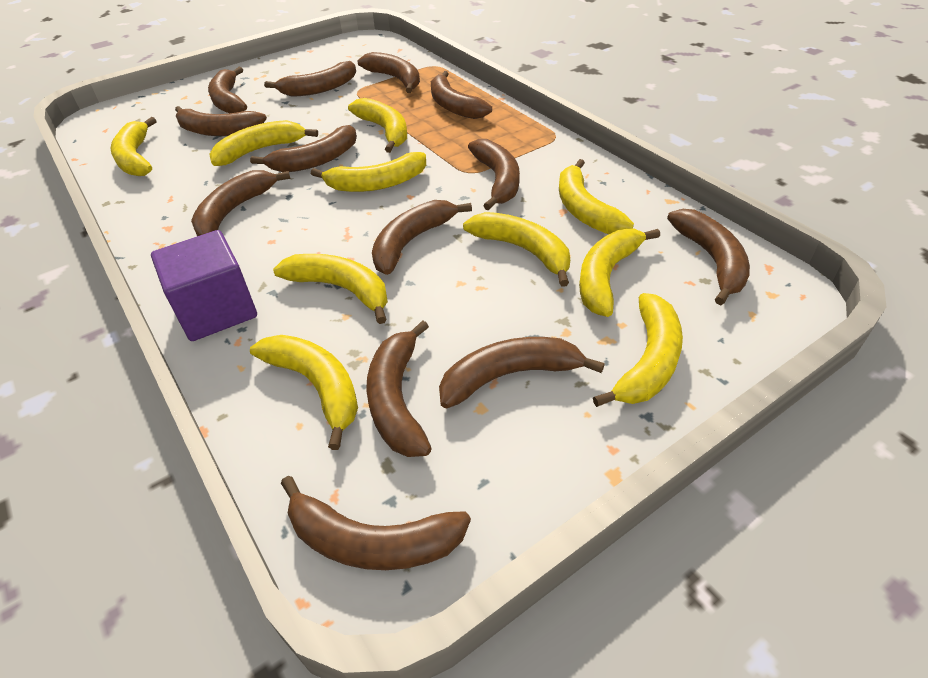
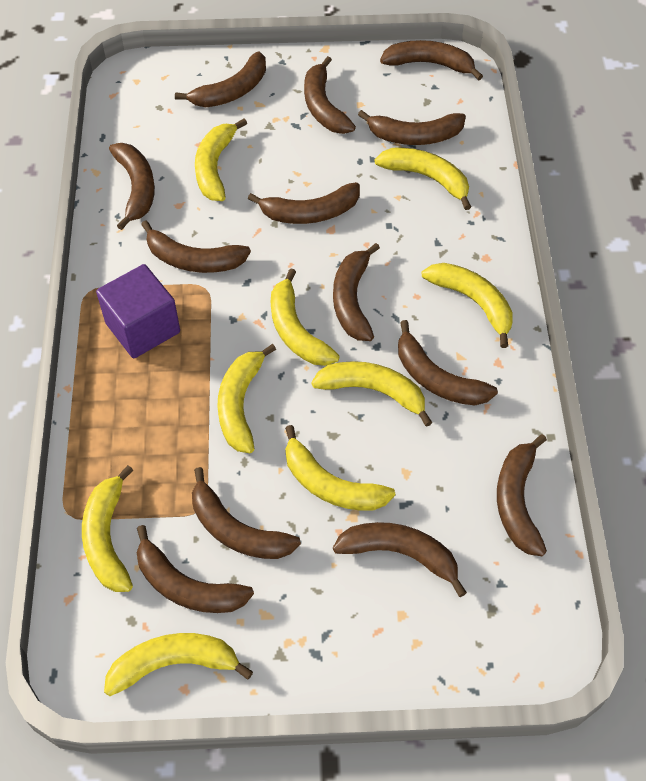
yellow banana: [110,117,156,176] [209,120,318,166] [250,335,358,450] [273,254,388,324] [311,152,426,192] [348,98,407,153] [463,212,570,287] [559,159,634,234] [579,229,660,317] [593,293,683,407] = 10 -> [82,465,133,592] [104,633,253,696] [195,118,247,201] [217,344,276,453] [271,269,340,366] [285,425,395,511] [311,361,433,427] [375,148,471,210] [422,263,513,348] = 9

